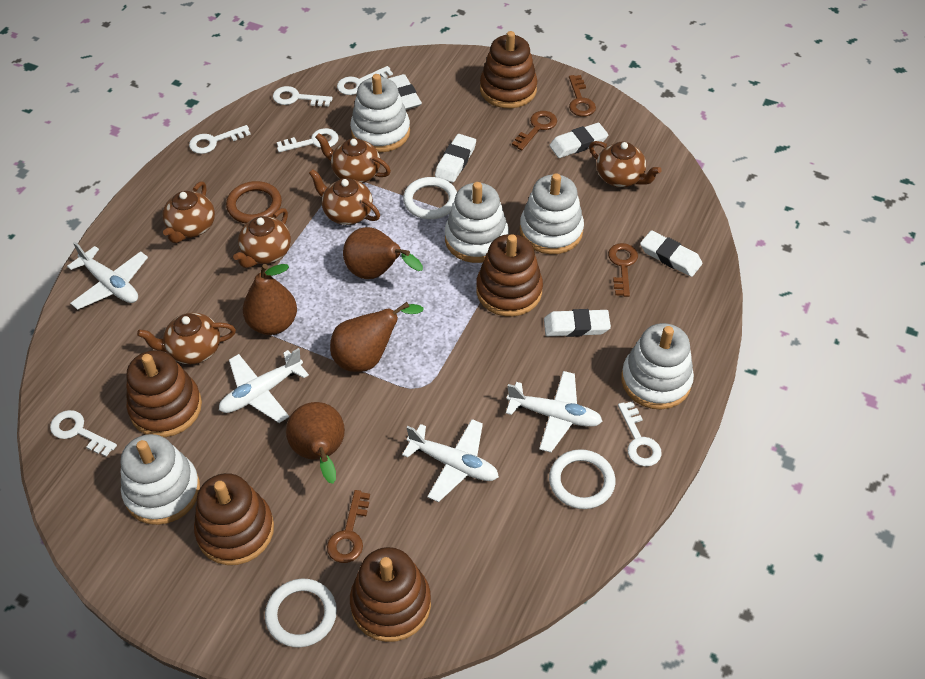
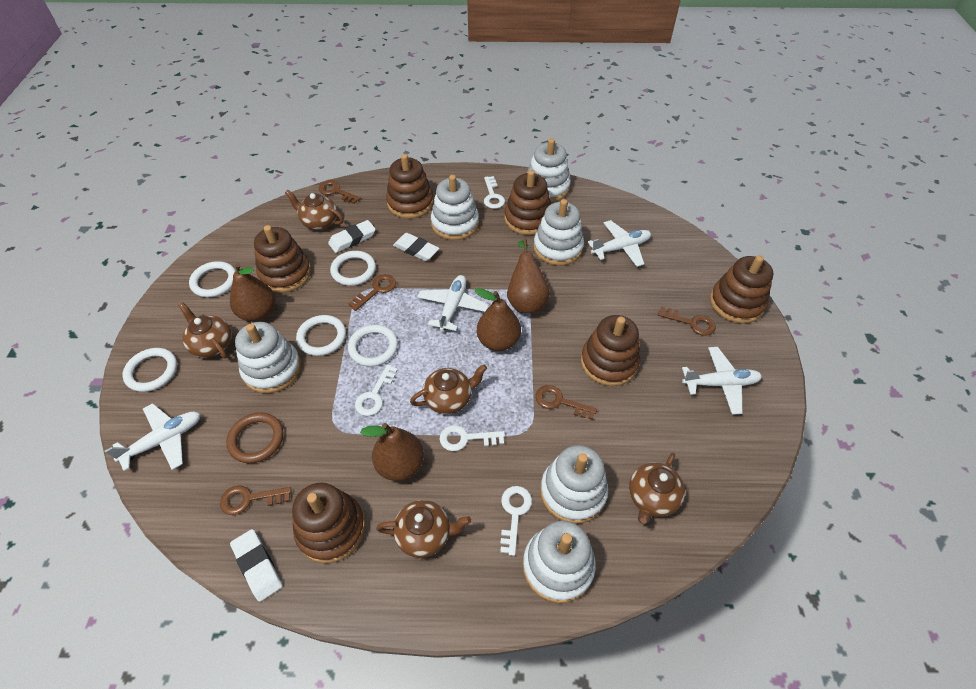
brown key: [327,490,370,563] [512,111,557,150] [569,75,596,117] [608,243,638,297] = 4 -> [220,485,291,515] [319,180,361,204] [348,274,396,311] [535,385,597,420] [658,307,716,336] = 5
brown stacking toy: [126,350,202,437] [194,473,274,565] [350,547,431,642] [476,234,543,317] [480,31,538,108] = 5 -> [254,225,311,293] [292,483,366,563] [386,154,434,219] [504,170,551,235] [581,315,640,386] [710,255,773,324] = 6
brown teapot: [137,313,236,364] [162,181,215,243] [233,208,291,268] [309,169,380,225] [315,133,391,183] [589,141,662,187] = 6 -> [178,302,232,358] [285,190,344,230] [376,500,471,558] [410,364,487,414] [629,453,685,524] = 5
white eraser: [388,74,422,110] [435,134,476,183] [544,309,611,337] [549,123,608,158] [640,230,702,277] = 5 -> [230,529,282,602] [328,220,376,253] [393,233,439,261] = 3
white key: [50,410,117,457] [189,125,251,154] [273,86,333,106] [277,128,339,152] [337,66,393,95] [618,401,662,467] = 6 -> [355,364,398,416] [440,425,505,451] [484,176,505,209] [500,486,532,556] = 4
white ring: [265,579,337,647] [403,177,457,219] [549,449,615,509] = 3 -> [122,348,177,392] [189,261,236,297] [296,315,346,356] [330,251,376,286] [348,325,398,367] = 5
white stacking toy: [121,434,200,525] [350,74,410,153] [445,182,509,263] [520,173,584,254] [621,323,694,410] = 5 -> [235,322,301,393] [431,175,479,240] [523,521,596,603] [527,138,571,202] [534,199,584,266] [540,445,608,524] = 6

